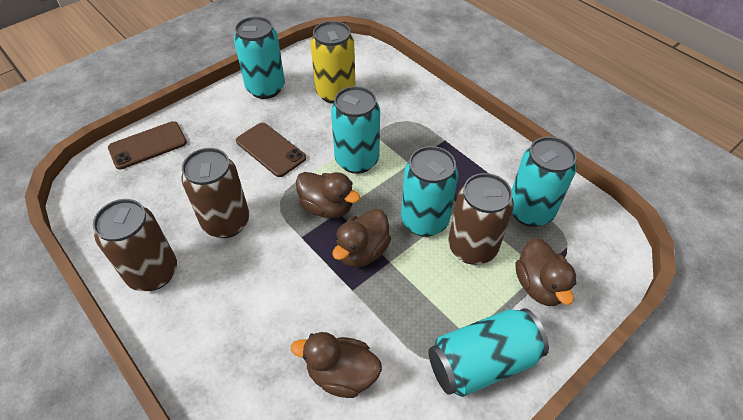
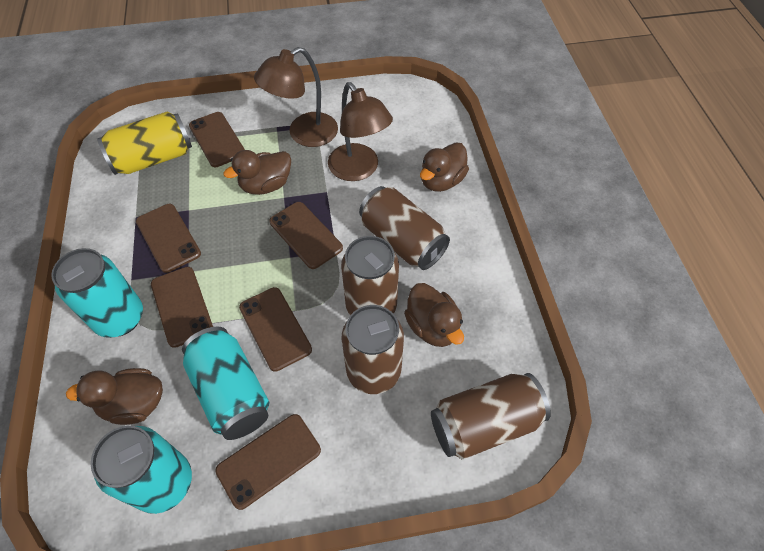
brown can: [93,199,177,291] [181,148,249,238] [448,173,514,265] = 3 -> [341,236,399,315] [342,305,404,394] [359,186,450,270] [431,373,551,459] = 4
brown lamp: none = 0 -> [254,47,338,147] [328,82,393,181] = 2
brown phone: [108,121,187,170] [236,123,306,177] = 2 -> [136,204,201,273] [151,267,213,348] [189,112,245,167] [215,414,321,510] [239,287,312,372] [269,202,343,269] = 6
turquoise can: [234,16,285,99] [331,86,380,174] [401,146,458,237] [429,308,549,397] [512,137,577,227] = 5 -> [51,248,143,338] [91,426,192,514] [182,327,269,440] = 3

